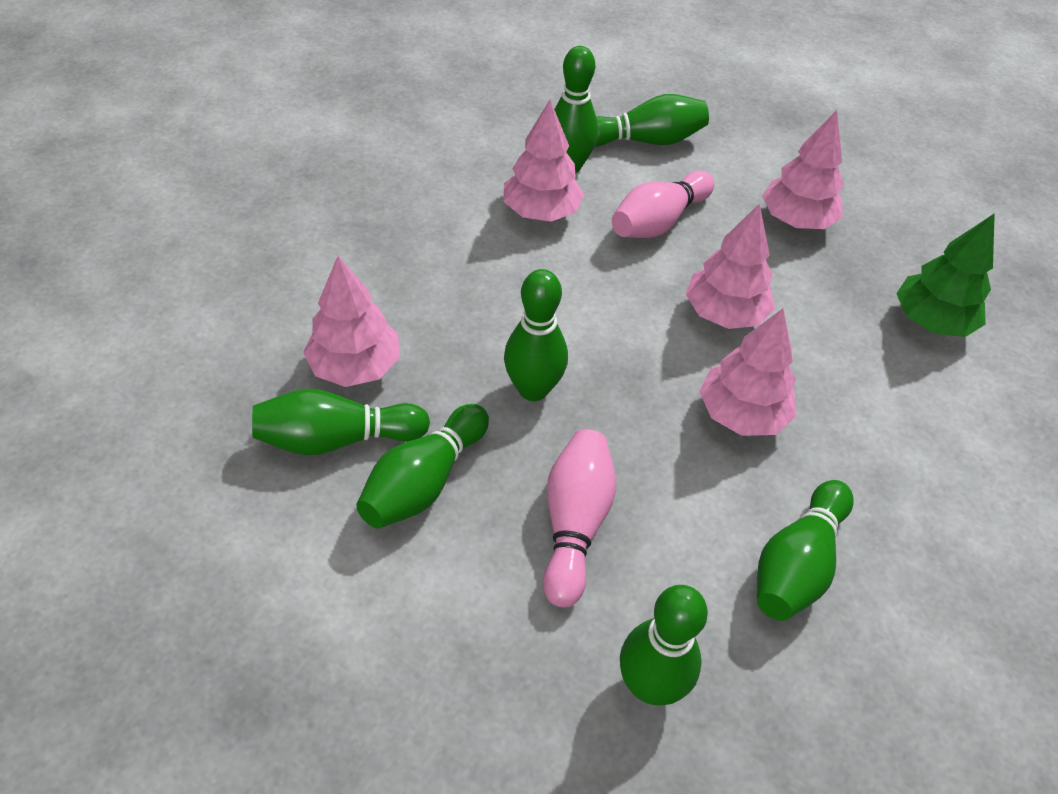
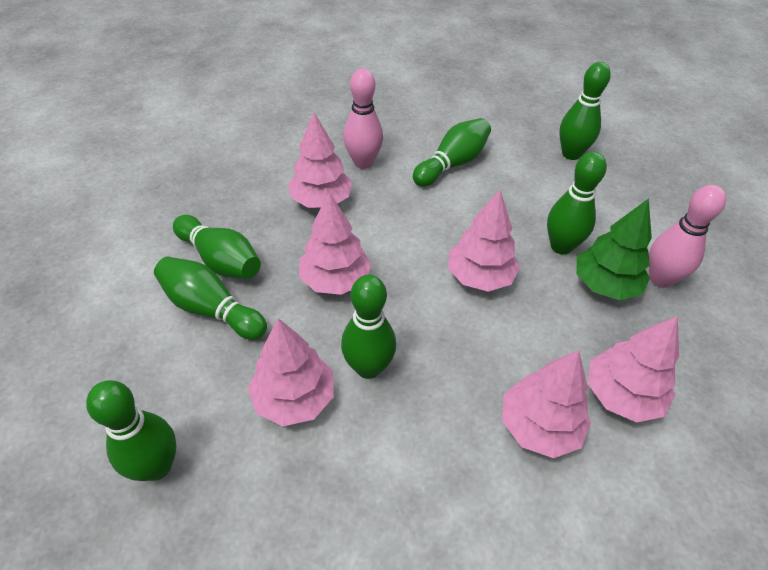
pink tree: [303,256,400,387] [504,100,584,222] [686,204,775,329] [699,309,796,436] [762,110,844,229] = 5 -> [248,318,334,426] [288,112,352,208] [299,192,371,295] [448,190,520,292] [502,350,591,458] [588,316,679,423] = 6

